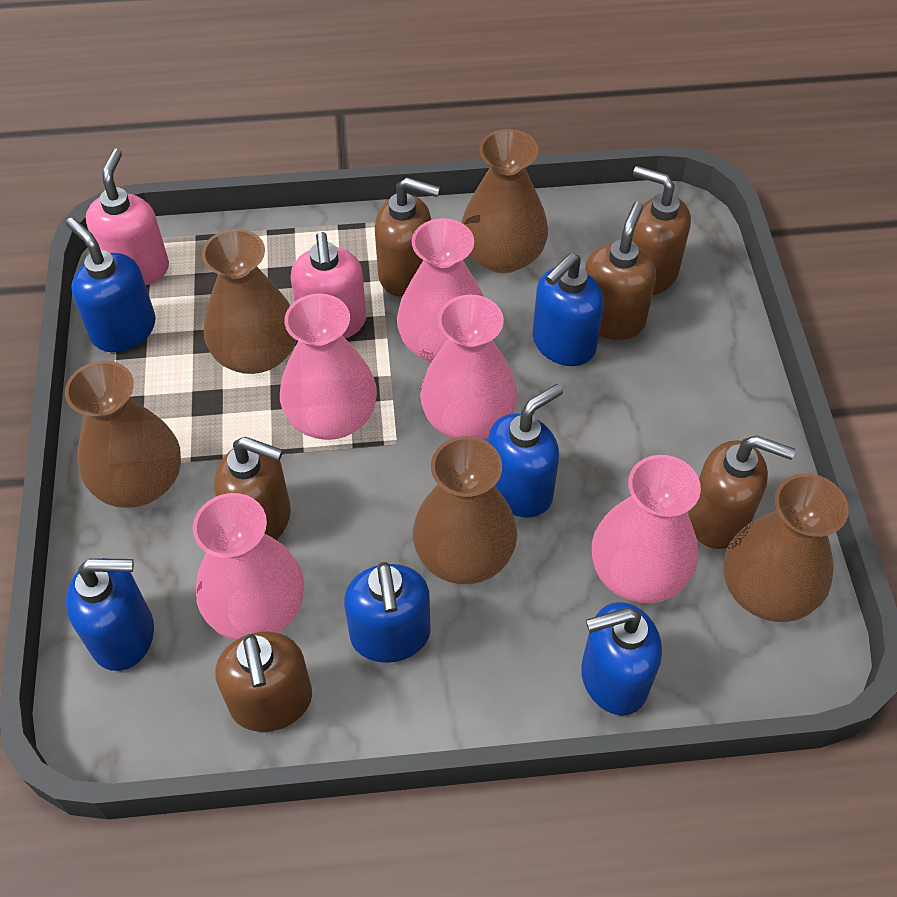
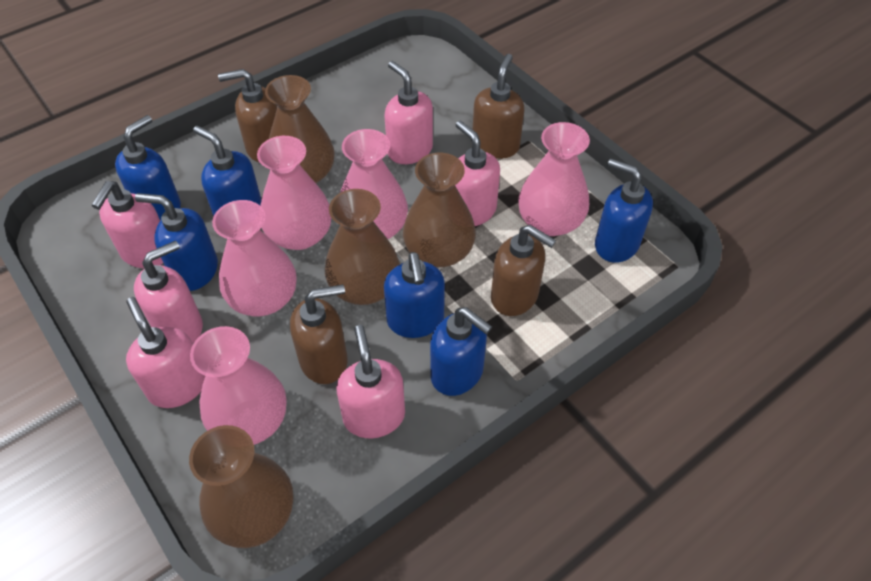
brown soap dispenser: [214,437,291,540] [215,632,312,732] [375,177,440,297] [585,202,656,340] [632,166,691,295] [688,435,795,549] = 6 -> [218,69,277,162] [290,284,348,384] [473,54,525,159] [491,225,556,316] = 4
brown vase: [65,360,181,508] [202,229,296,374] [413,436,517,584] [461,129,548,273] [723,473,849,622] = 5 -> [189,425,293,548] [265,75,335,184] [325,189,400,305] [403,153,476,267] = 4
pink soap dispenser: [86,149,169,285] [290,232,366,339] = 2 -> [91,181,163,268] [126,297,205,408] [134,240,203,343] [337,325,405,438] [385,61,433,164] [455,121,500,226] = 6

